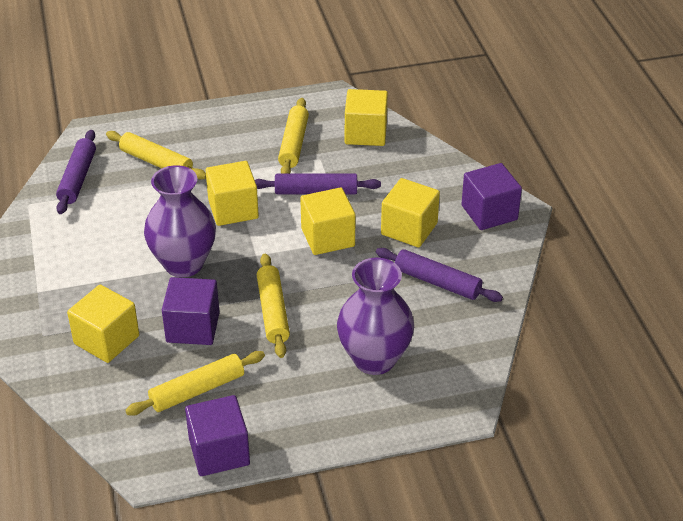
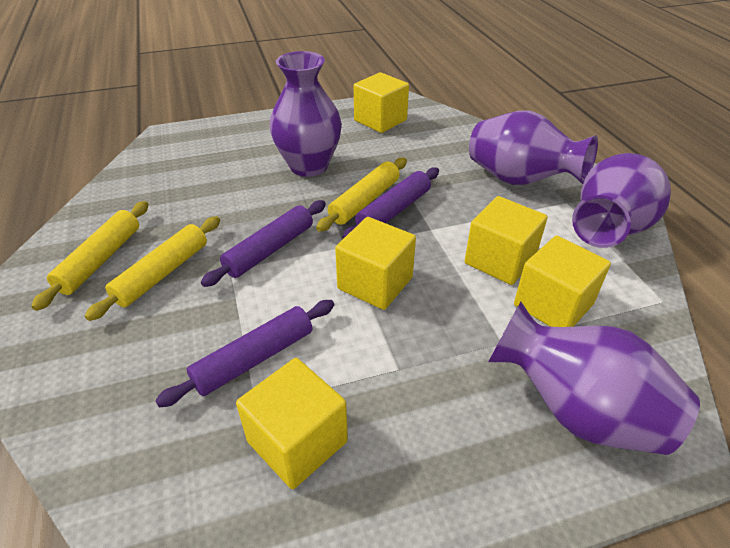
purple cube: [162,277,220,345] [185,395,250,476] [461,163,522,230] = 3 -> none = 0
purple vase: [144,165,216,277] [337,258,414,375] = 2 -> [269,51,342,177] [469,110,598,185] [488,302,700,455] [572,153,671,248] = 4
yellow rolling pin: [106,131,206,179] [125,351,265,416] [257,254,290,358] [278,98,309,173] = 4 -> [31,201,148,311] [85,216,220,321] [316,158,407,232] = 3

